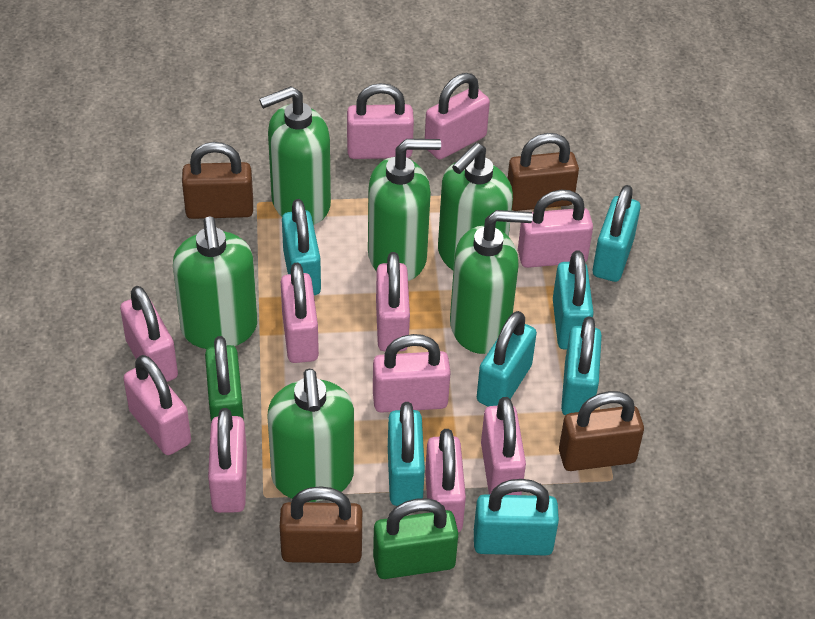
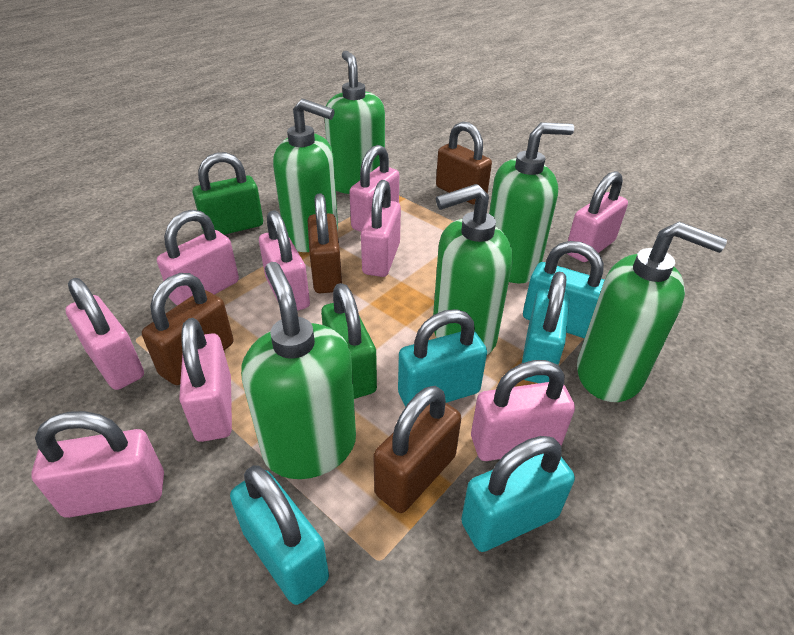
pink padlock: [120,286,178,382] [123,355,191,455] [208,408,247,513] [281,263,319,363] [347,83,414,159] [373,334,451,413] [376,252,410,351] [425,73,490,159] [425,429,466,532] [481,397,526,495] [518,190,593,268] = 11 -> [31,411,164,518] [66,278,144,390] [157,210,239,305] [179,318,232,442] [259,210,310,311] [349,145,399,232] [361,180,401,277] [471,360,575,461] [567,171,628,262] = 9
turquoise padlock: [282,199,321,295] [388,402,425,506] [474,479,559,555] [477,311,537,407] [553,251,594,349] [561,316,602,415] [593,185,641,282] = 7 -> [230,465,329,605] [398,309,487,407] [461,436,575,552] [522,271,570,383] [523,241,604,338] = 5

